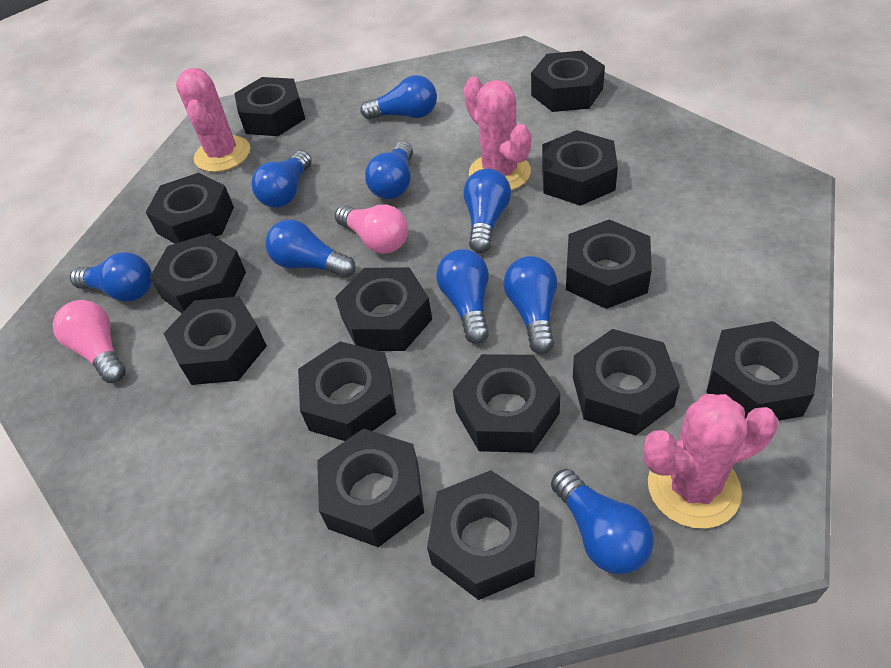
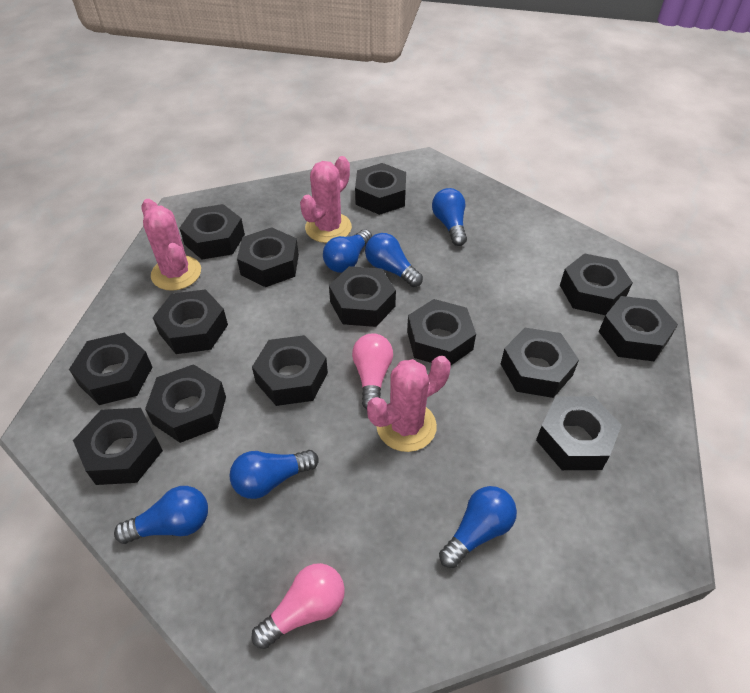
blue light bulb: [70,252,152,302] [251,151,312,208] [265,220,355,278] [360,75,437,120] [365,141,413,199] [436,249,489,344] [463,169,511,253] [503,256,557,354] [551,469,654,575] = 9 -> [114,486,208,544] [229,450,319,499] [323,229,372,273] [365,233,423,287] [432,188,467,246] [439,486,517,568] = 6

